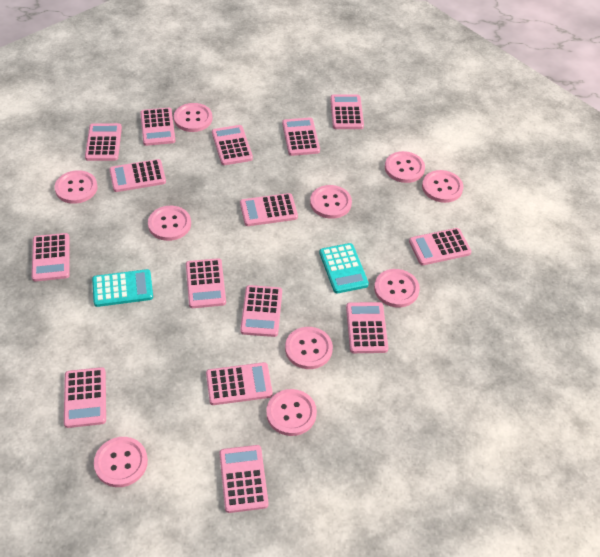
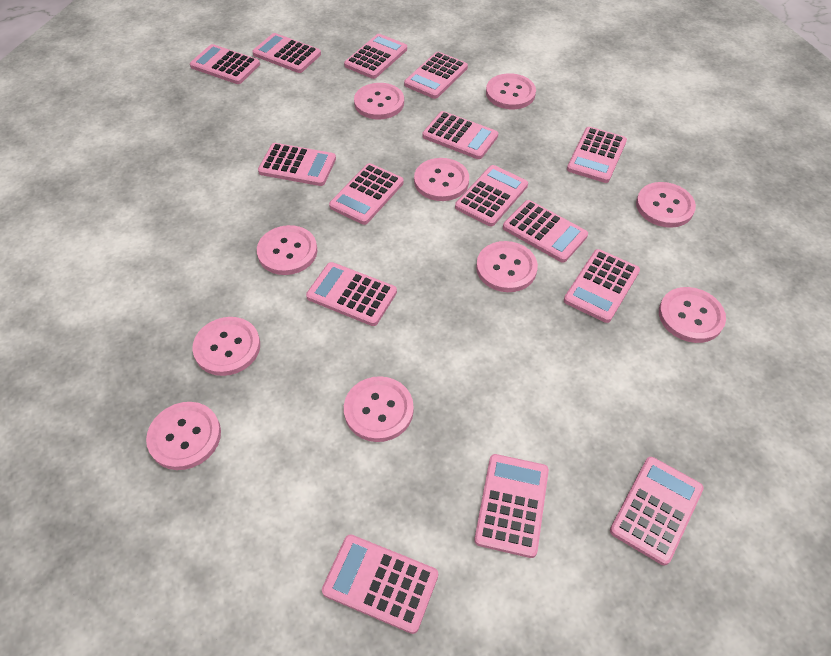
turquoise calculator: [92,269,153,307] [319,243,369,293] = 2 -> none = 0

